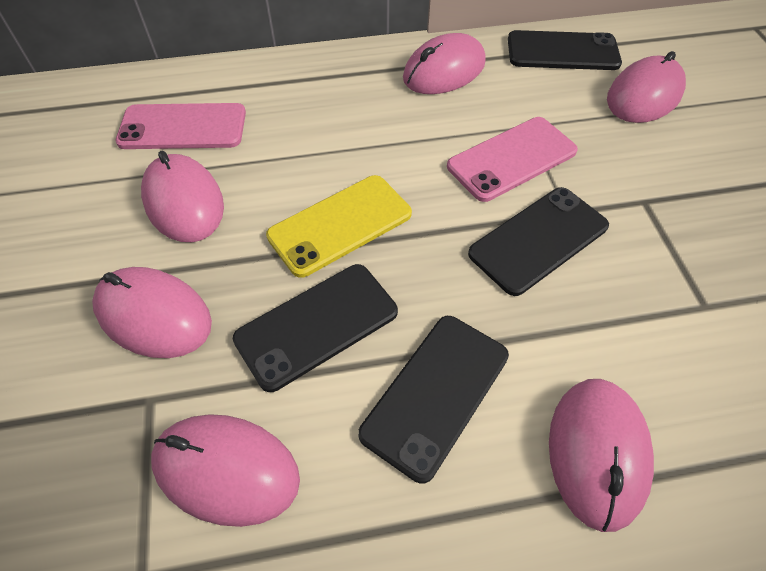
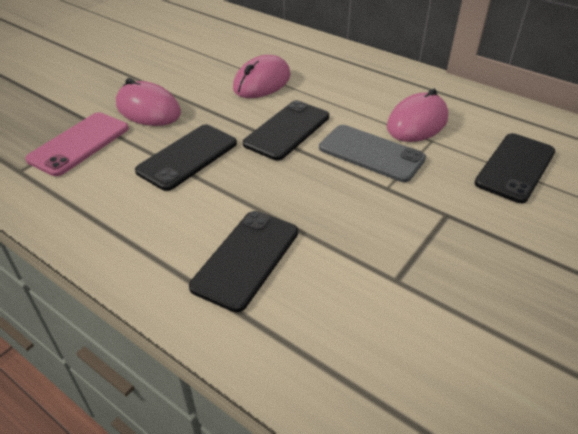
grey phone: none = 0 -> [319,125,426,182] = 1
pink mouse: [92,267,212,358] [141,151,224,242] [151,414,300,527] [403,33,486,94] [549,379,654,532] [607,51,686,123] = 6 -> [116,78,181,126] [233,55,291,98] [387,88,448,142] = 3
pink phone: [115,103,246,149] [447,117,578,202] = 2 -> [25,112,129,176] = 1
yellow phone: [266,175,412,278] = 1 -> none = 0

